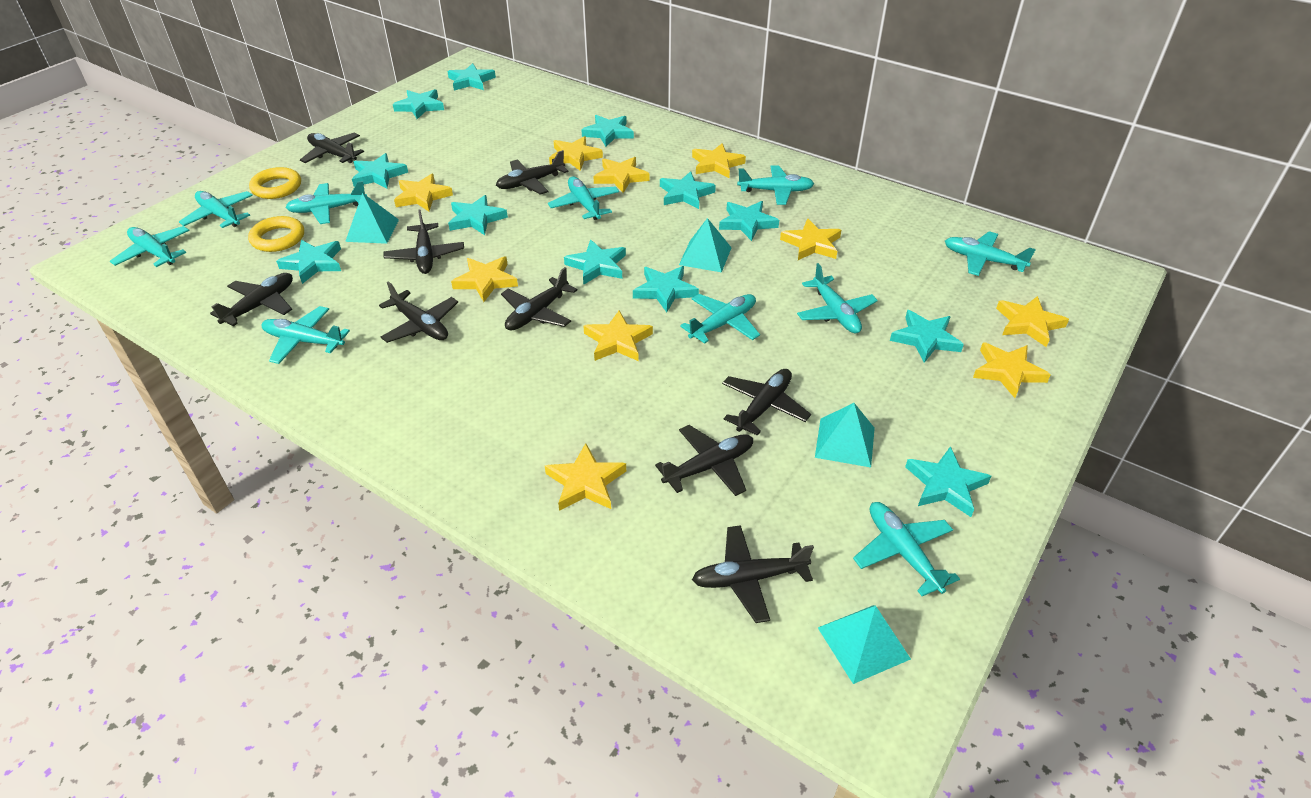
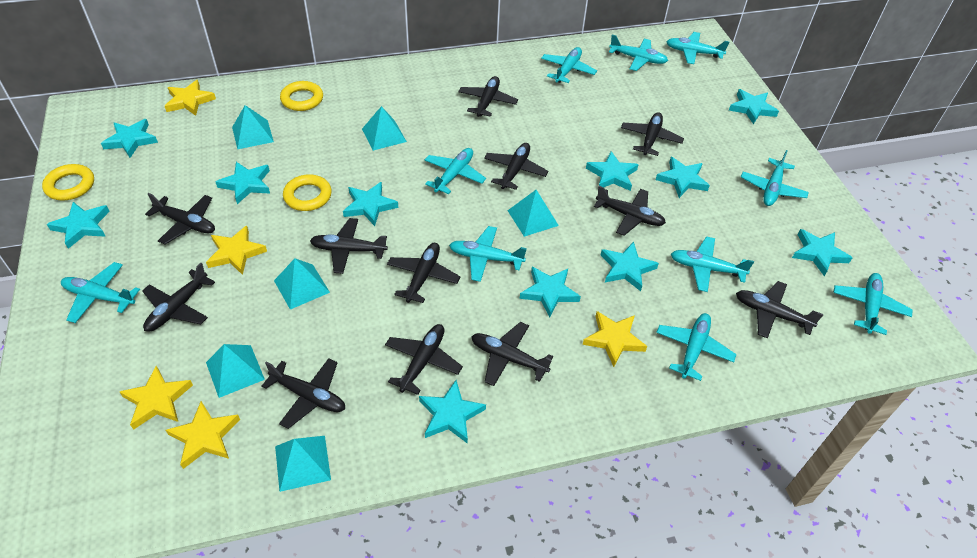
black plane: [210,273,293,326] [300,133,364,163] [379,281,458,343] [384,210,464,274] [496,150,568,195] [501,267,578,331] [655,425,753,496] [692,525,814,623] [722,369,811,436] = 9 -> [142,263,215,332] [145,193,215,245] [262,358,345,429] [310,218,388,274] [385,324,463,395] [387,243,460,303] [458,76,518,117] [471,322,553,386] [484,143,549,190] [594,186,666,236] [621,112,684,156] [736,281,824,339] = 12
turquoise pyramid: [345,193,399,244] [679,218,732,272] [815,403,875,467] [818,605,911,684] = 4 -> [206,344,265,398] [232,105,274,149] [274,258,330,310] [275,436,331,492] [362,106,407,151] [507,190,559,237] = 6
turquoise star: [276,240,341,284] [352,153,408,189] [393,89,444,119] [447,63,496,91] [448,195,508,235] [564,240,626,285] [581,115,634,147] [633,266,699,312] [660,171,716,209] [719,201,779,241] [890,310,964,363] [905,446,991,517] = 12 -> [47,202,110,249] [101,119,158,158] [216,162,270,204] [343,182,398,226] [419,380,486,444] [520,267,581,317] [586,151,639,191] [601,242,659,291] [656,157,710,198] [729,89,779,124] [792,229,852,276] = 11
yellow ring: [248,216,304,252] [249,167,301,199] = 2 -> [42,164,94,200] [280,81,323,111] [283,174,332,211] = 3
yellow star: [394,174,453,211] [451,256,518,302] [545,443,626,511] [549,136,603,171] [583,311,653,361] [593,157,650,193] [692,143,746,178] [780,219,841,260] [973,342,1051,398] [996,296,1069,347] = 10 -> [120,366,193,430] [165,80,216,116] [166,401,240,469] [206,226,267,275] [583,311,647,367] = 5

